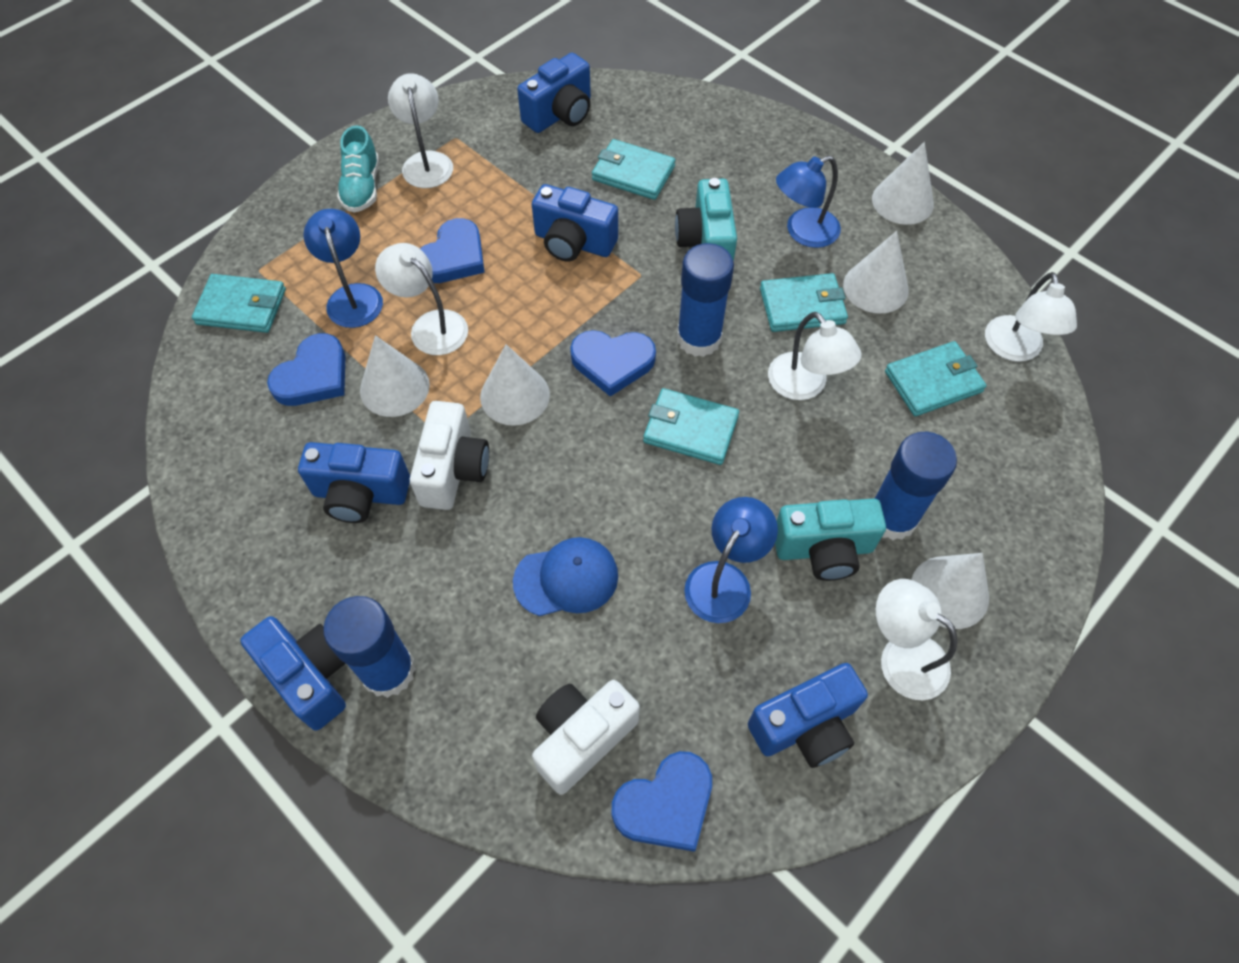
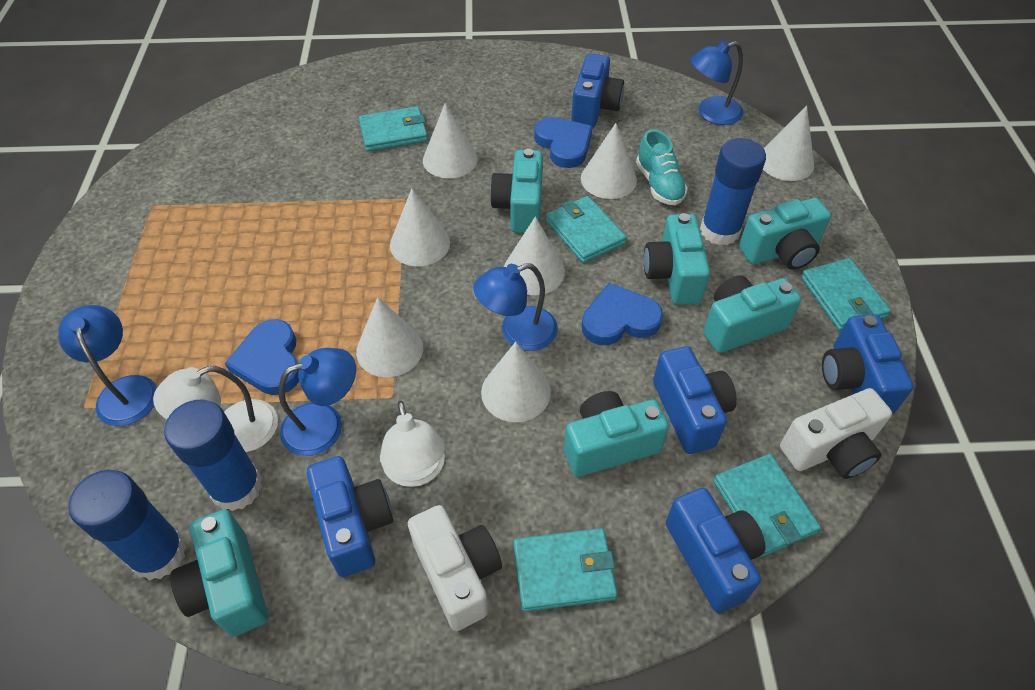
blue cap: [513,537,618,616] = 1 -> none = 0
blue heart: [267,333,345,406] [420,218,485,283] [570,330,656,397] [612,751,712,852] = 4 -> [225,319,299,395] [534,117,592,168] [582,283,663,345] = 3
blue lamp: [303,209,383,328] [684,497,778,623] [776,156,841,248] = 3 -> [58,305,157,426] [279,348,356,456] [473,263,558,351] [690,41,743,125] = 4
turquoise camera: [675,178,737,261] [775,498,886,581] = 2 -> [170,509,268,637] [490,149,543,233] [564,391,669,477] [644,213,710,304] [704,275,801,353] [739,198,831,270] = 6
white cone: [360,335,430,417] [480,344,550,426] [843,231,909,314] [872,142,934,225] [911,553,989,629] = 5 -> [356,297,423,377] [390,189,450,266] [423,103,478,178] [481,342,551,422] [504,216,565,295] [581,123,637,199] [763,105,814,181] = 7
white lamp: [375,243,468,355] [388,73,453,188] [768,312,862,400] [876,579,957,700] [985,272,1077,362] = 5 -> [153,366,278,452] [380,401,445,487] = 2

